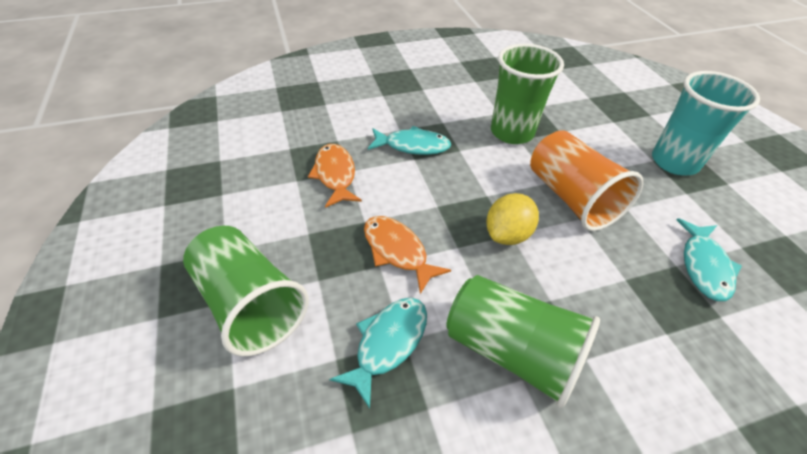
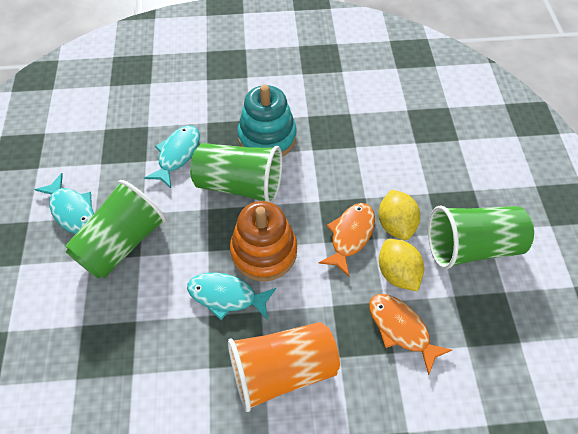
orange stacking toy: none = 0 -> [230,201,297,281] = 1
turquoise cup: [652,71,760,175] = 1 -> none = 0
turquoise stacking toy: none = 0 -> [237,84,297,157] = 1
yellow lemon: [486,193,539,245] = 1 -> [379,190,420,240] [379,239,424,291] = 2

